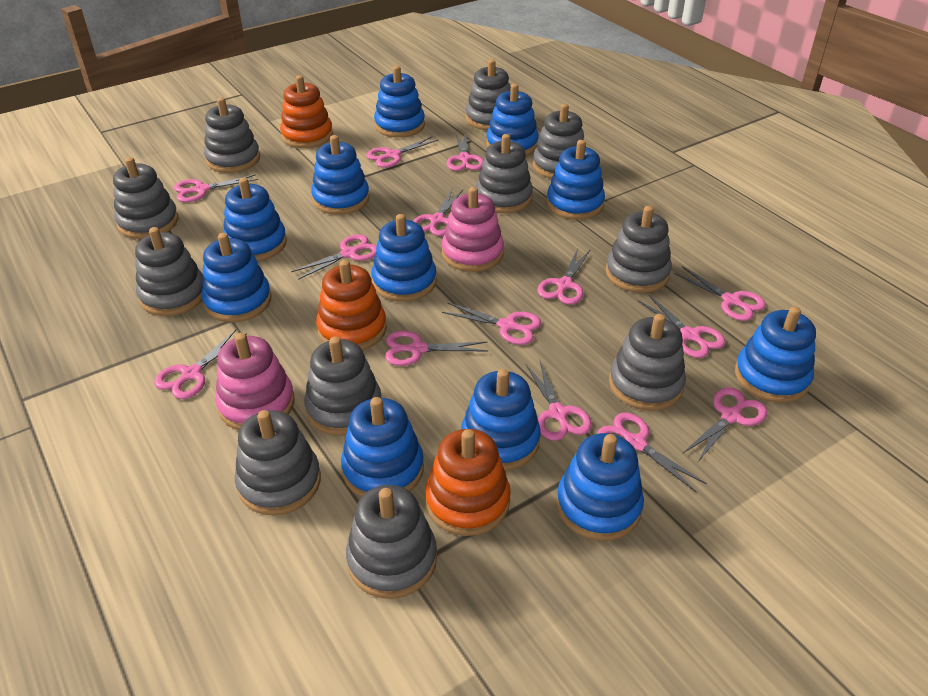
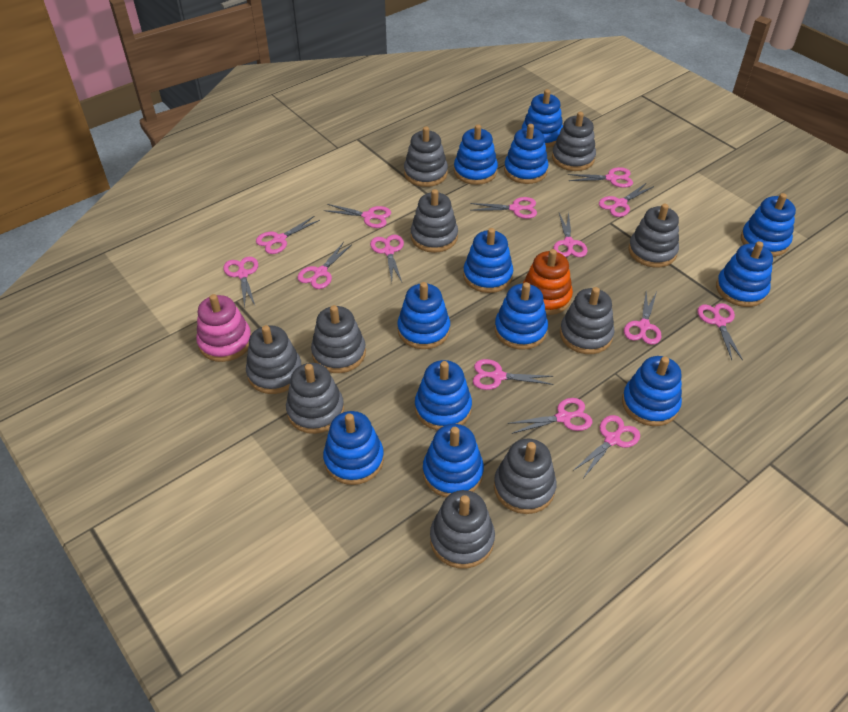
blue stacking toy: [202,233,271,323] [223,178,287,261] [311,135,370,215] [341,397,424,497] [371,214,437,302] [374,66,425,138] [461,369,541,470] [486,84,539,156] [547,140,605,220] [556,433,644,541] [735,306,816,403] = 11 -> [323,411,384,485] [397,282,450,349] [415,360,472,430] [423,424,484,497] [454,124,498,185] [463,228,513,293] [495,282,548,350] [504,124,548,184] [522,89,563,148] [622,356,682,426] [716,241,773,307] [741,193,796,257] = 12
grey stacking toy: [113,157,178,239] [135,227,203,316] [204,97,260,173] [235,410,321,515] [304,337,381,436] [346,485,437,599] [466,59,511,130] [476,134,533,213] [533,104,584,179] [606,206,672,293] [609,314,686,411] = 11 -> [246,325,302,394] [286,363,344,434] [311,305,366,373] [404,126,448,187] [411,189,458,253] [430,490,495,569] [494,439,556,514] [552,112,596,171] [560,287,615,354] [628,204,679,268] = 10
orange stacking toy: [280,75,333,148] [316,260,387,350] [425,429,511,536] = 3 -> [523,249,573,315] = 1
pink stacking toy: [215,333,295,430] [442,187,504,272] = 2 -> [196,294,251,362] = 1

